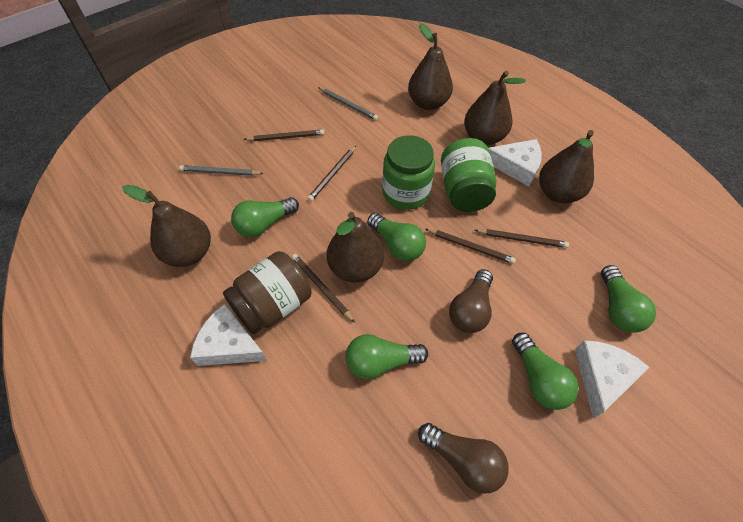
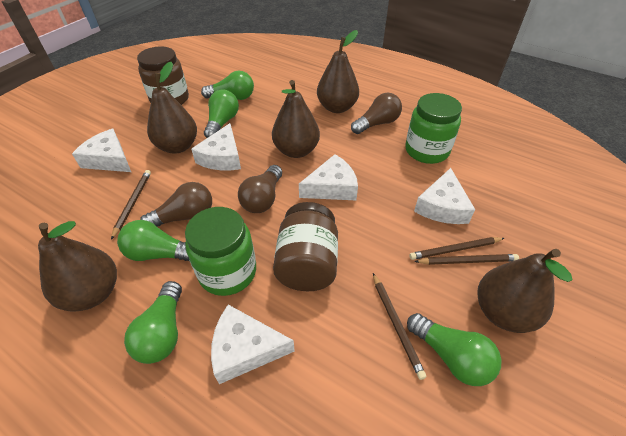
brown jar: [223,251,312,334] = 1 -> [137,46,189,105] [273,202,338,291] = 2
brown light bulb: [418,423,509,494] [449,269,493,333] = 2 -> [140,182,212,226] [238,165,282,213] [351,93,402,134] = 3
brown pencil: [243,130,325,141] [292,254,355,323] [307,146,356,201] [425,229,516,264] [474,229,569,248] = 5 -> [111,170,151,240] [373,273,426,380] [409,237,504,260] [414,254,519,265] = 4
grey pencil: [179,165,264,176] [318,87,378,120] = 2 -> none = 0
white cheese: [190,304,267,366] [488,139,542,187] [575,340,649,418] = 3 -> [72,129,131,172] [191,123,241,170] [211,305,295,384] [299,154,358,200] [414,168,475,224] = 5

